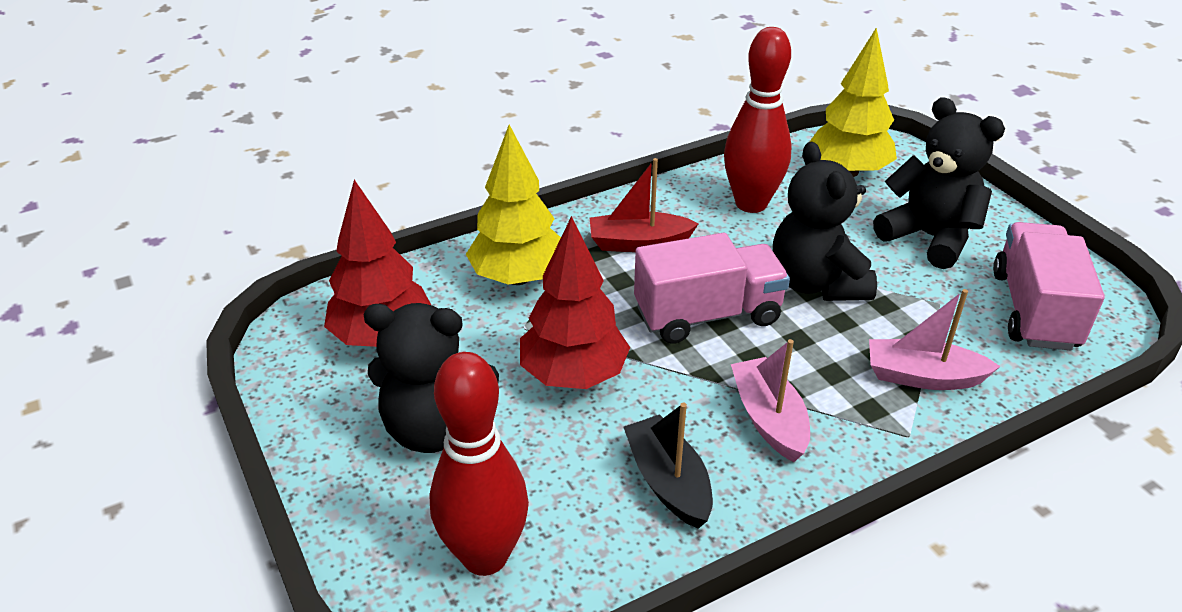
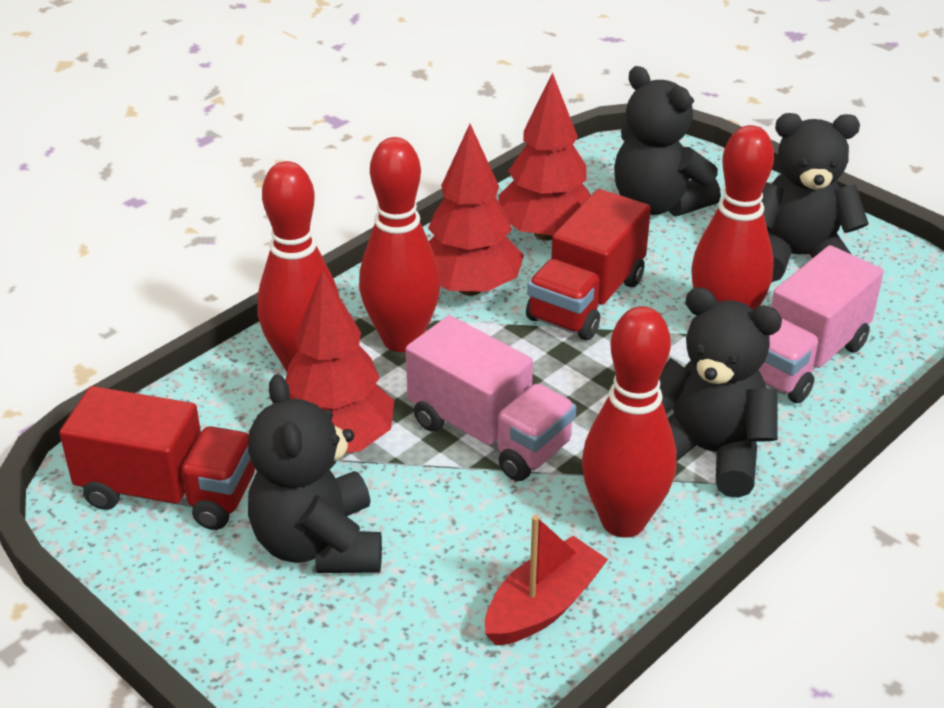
black boat: [623,403,713,529] = 1 -> none = 0
black teddy bear: [364,303,499,453] [773,141,877,301] [873,97,1005,269] = 3 -> [248,374,382,573] [614,66,721,216] [659,287,782,498] [762,113,869,282] = 4
pink boat: [731,339,810,462] [869,289,1001,390] = 2 -> none = 0
red bowling pin: [429,352,529,576] [724,27,791,213] = 2 -> [257,161,339,372] [359,137,441,352] [582,306,677,538] [691,125,774,310] = 4
red tree: [324,180,431,347] [520,216,630,389] = 2 -> [285,269,394,453] [428,124,524,296] [498,72,591,241] = 3
red truck: none = 0 -> [59,386,255,530] [526,189,651,340] = 2
yellow tree: [466,125,561,285] [810,28,897,177] = 2 -> none = 0

